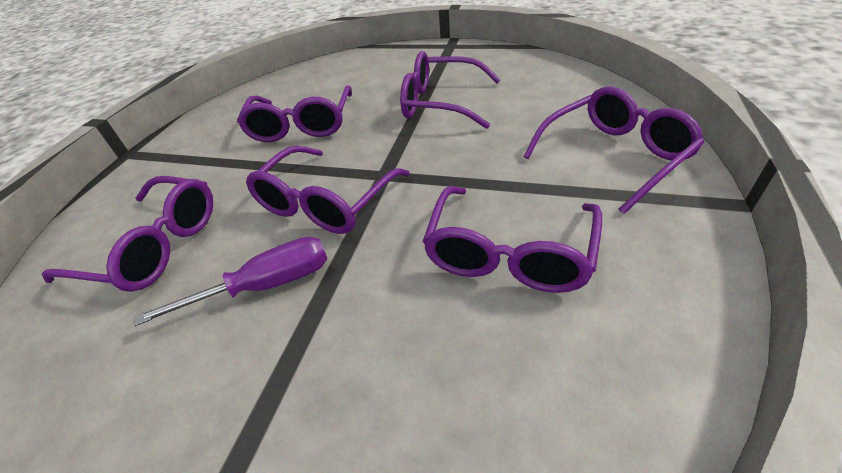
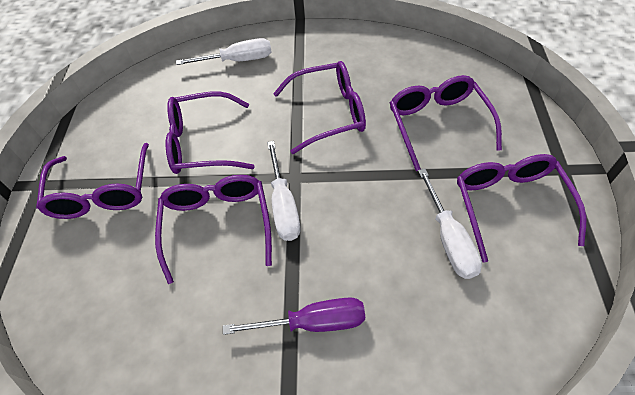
white screwdriver: none = 0 -> [176,38,272,65] [267,141,301,241] [418,169,482,279] = 3

